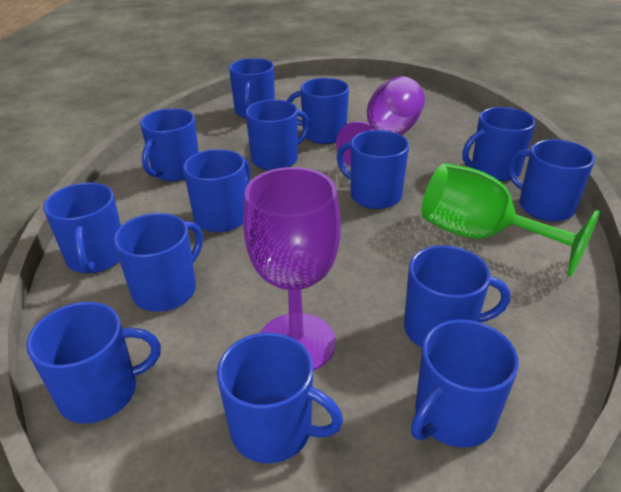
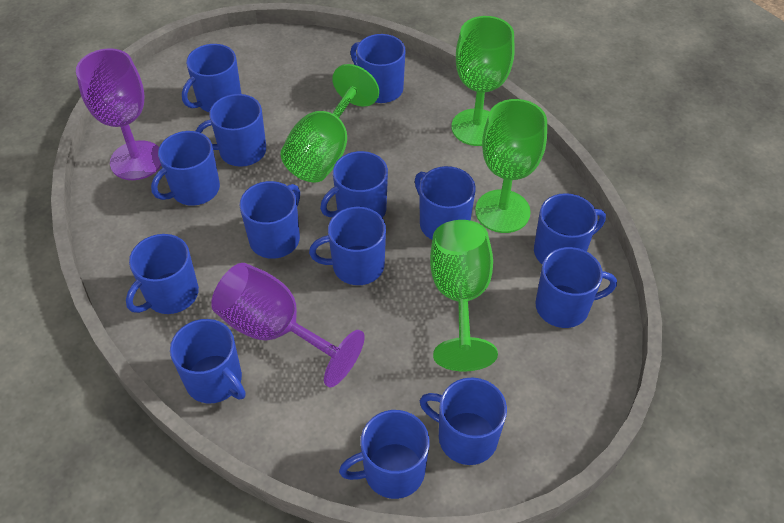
green goblet: [421,163,600,277] = 1 -> [281,64,379,182] [430,220,498,371] [452,16,515,146] [475,99,547,233] = 4

